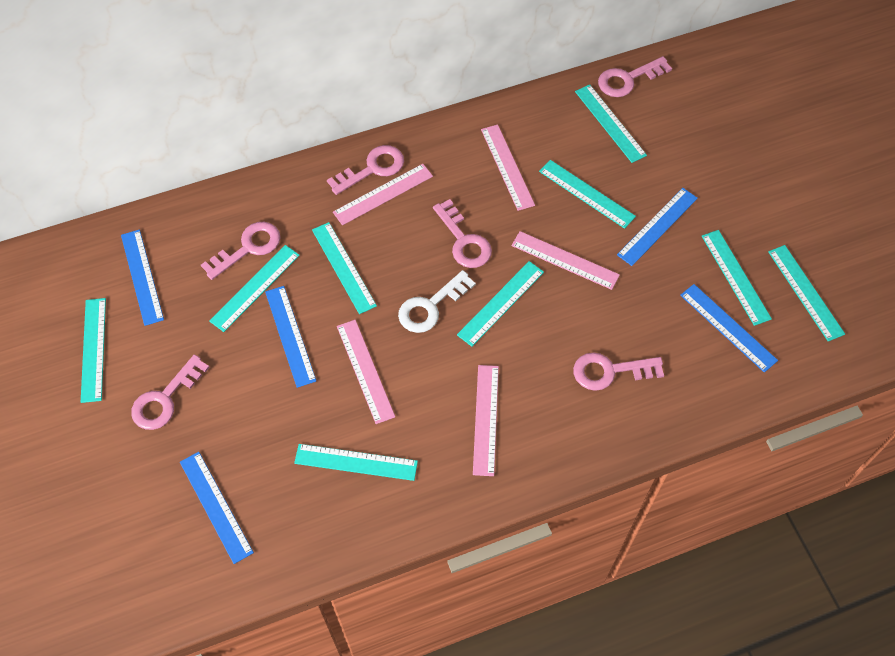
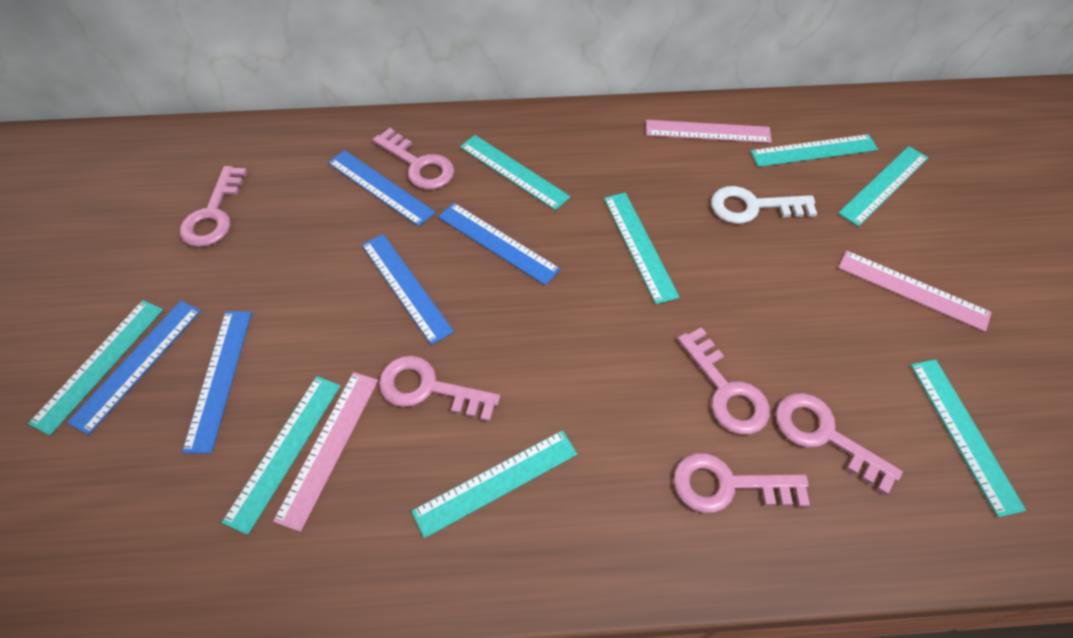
pink ruler: [333,164,433,225] [337,320,395,424] [473,365,499,476] [481,124,535,211] [511,231,620,290] = 5 -> [273,372,378,532] [646,120,772,143] [838,251,992,332] = 3
turquoise ruler: [81,298,106,403] [209,245,300,332] [294,444,418,481] [312,222,377,314] [457,261,544,347] [539,160,636,229] [575,84,647,163] [702,230,772,326] [768,245,845,342] = 9 -> [28,300,163,435] [222,376,341,535] [411,430,577,538] [460,135,570,210] [604,193,679,304] [750,134,878,167] [838,146,928,227] [911,359,1026,517] = 8

